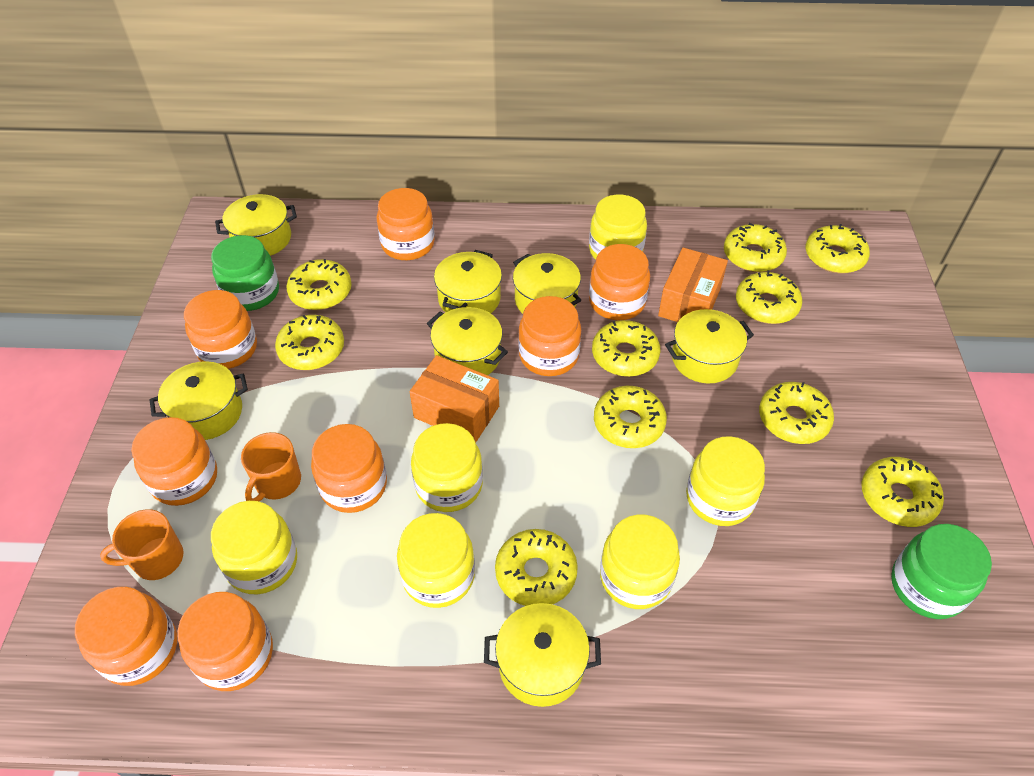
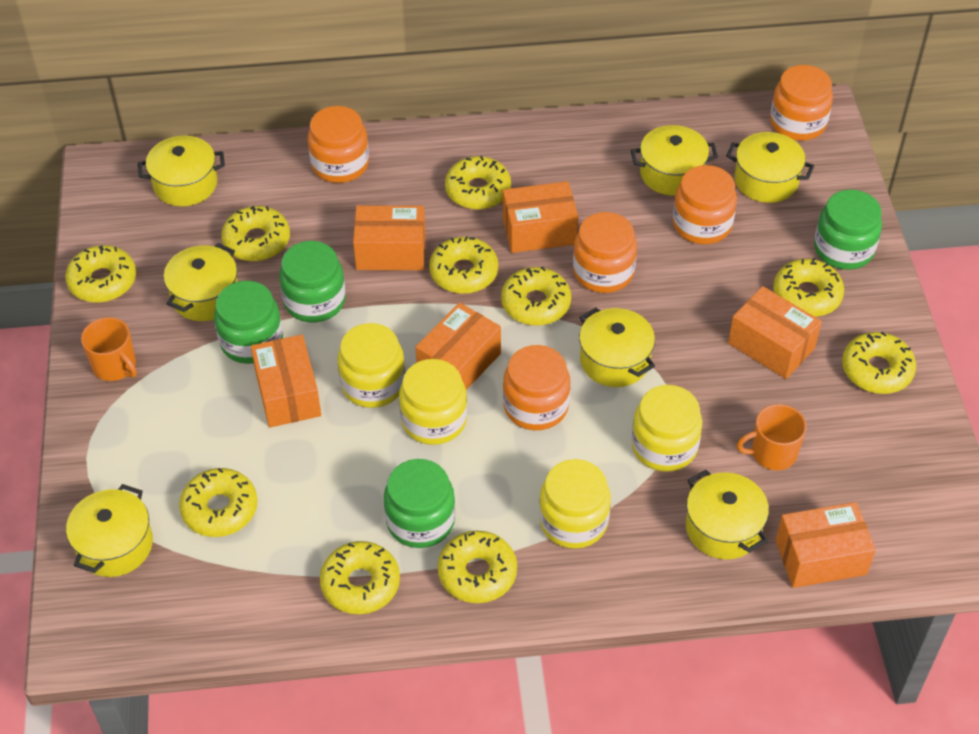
green jar: [211,235,279,311] [891,524,992,619] = 2 -> [214,281,283,364] [279,241,346,322] [384,459,455,548] [814,190,882,270] = 4
orange box: [409,355,499,442] [658,248,728,322] = 2 -> [251,334,321,428] [353,206,425,270] [415,302,501,390] [503,181,578,253] [728,286,822,379] [776,502,876,588] = 6
orange jar: [75,587,177,686] [131,417,217,506] [177,592,273,691] [184,290,257,369] [311,424,387,513] [377,188,435,260] [518,296,581,376] [589,244,650,320] = 8 -> [308,106,369,183] [503,345,570,430] [573,212,637,293] [673,165,737,244] [770,65,833,141] = 5
yellow jar: [211,501,297,594] [397,513,475,608] [411,423,483,512] [589,195,647,260] [600,514,680,609] [686,436,765,526] = 6 -> [338,323,405,408] [399,359,467,445] [539,459,611,549] [631,385,702,472] = 4

